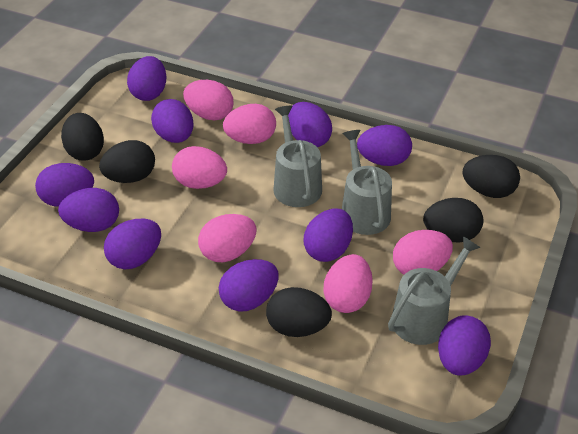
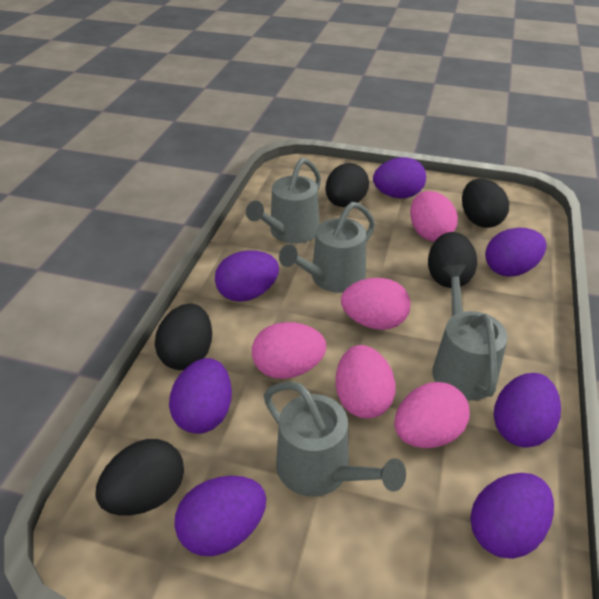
grey watering can: [273,106,322,207] [342,130,392,235] [388,236,481,345] = 3 -> [246,158,321,244] [264,381,406,497] [279,202,375,293] [432,265,508,401] = 4
pink egg: [172,146,227,189] [183,80,233,120] [198,214,257,262] [223,104,276,144] [324,254,373,313] [393,230,453,274] = 6 -> [252,322,326,379] [336,345,396,419] [341,278,411,330] [394,382,470,448] [410,191,458,242] = 5
purple egg: [35,163,94,207] [58,188,119,232] [104,219,161,269] [127,56,166,101] [151,99,193,143] [219,259,279,311] [288,102,332,147] [304,209,353,262] [357,125,412,166] [438,316,491,375] = 10 -> [169,358,232,434] [174,476,266,556] [215,250,279,302] [373,157,426,198] [470,473,554,559] [485,228,547,277] [494,373,561,447] = 7

